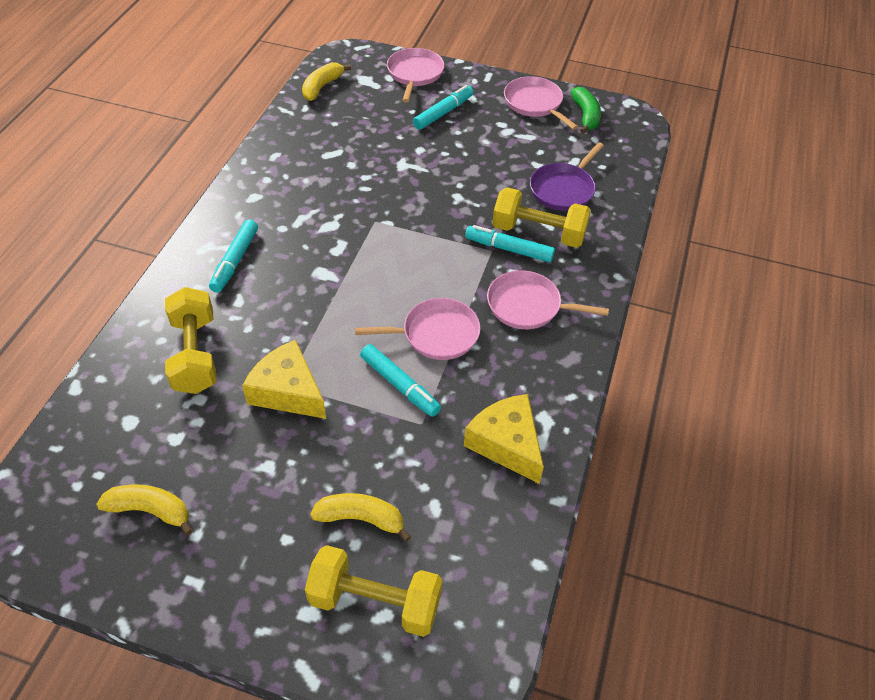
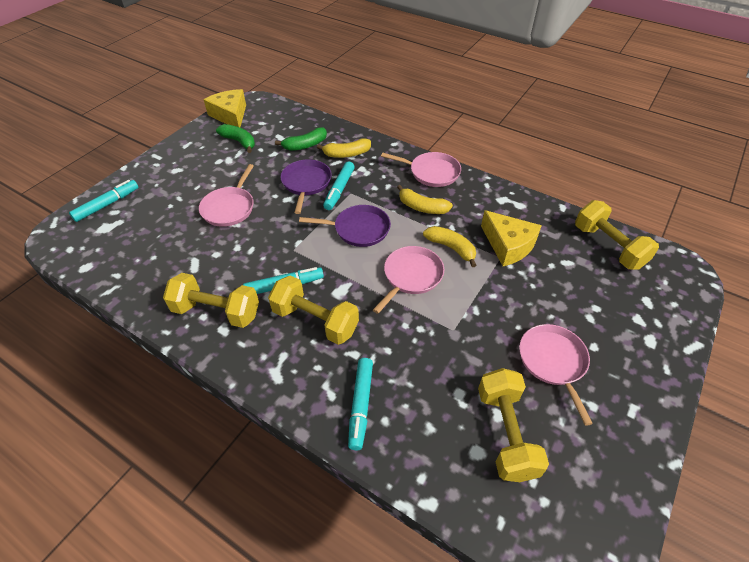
green banana: [570,87,601,134] = 1 -> [216,124,255,153] [275,127,327,151] = 2
purple pan: [530,142,604,211] = 1 -> [280,159,332,214] [299,205,391,247] = 2
yellow dumbbell: [165,287,217,394] [305,545,442,637] [492,187,591,248] = 3 -> [163,273,259,328] [268,275,359,345] [478,368,549,482] [575,200,659,270] = 4

